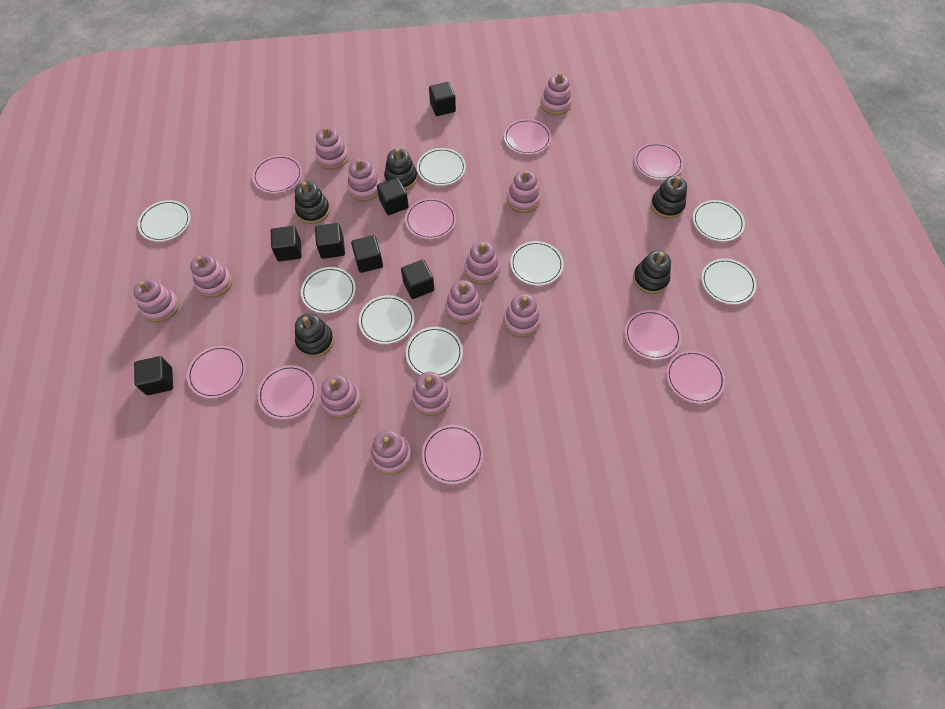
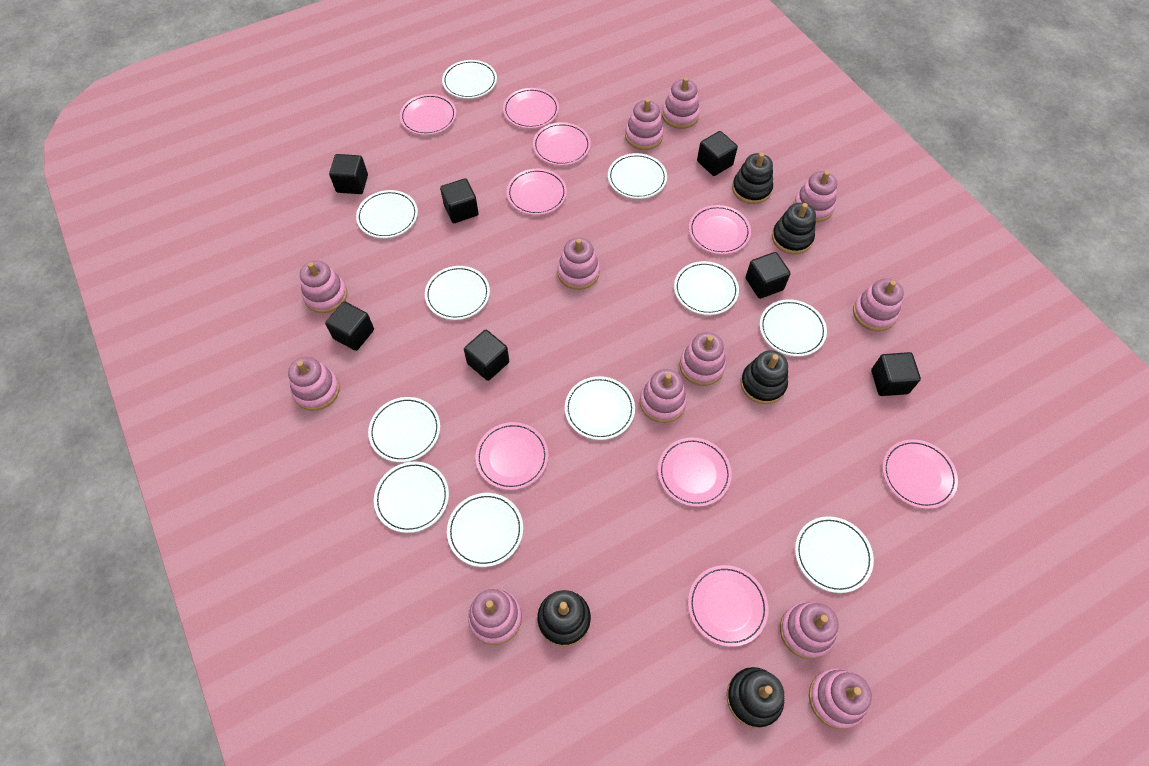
white plate: [138,200,191,242] [301,267,356,314] [359,295,414,344] [406,327,463,377] [417,148,466,186] [510,241,564,286] [693,200,745,242] [701,259,756,304] = 8 -> [356,190,418,238] [368,397,440,462] [374,461,449,533] [425,266,490,320] [442,60,497,99] [447,493,523,567] [565,376,635,440] [608,153,667,199] [674,261,739,315] [760,299,827,357] [795,516,874,593] = 11

